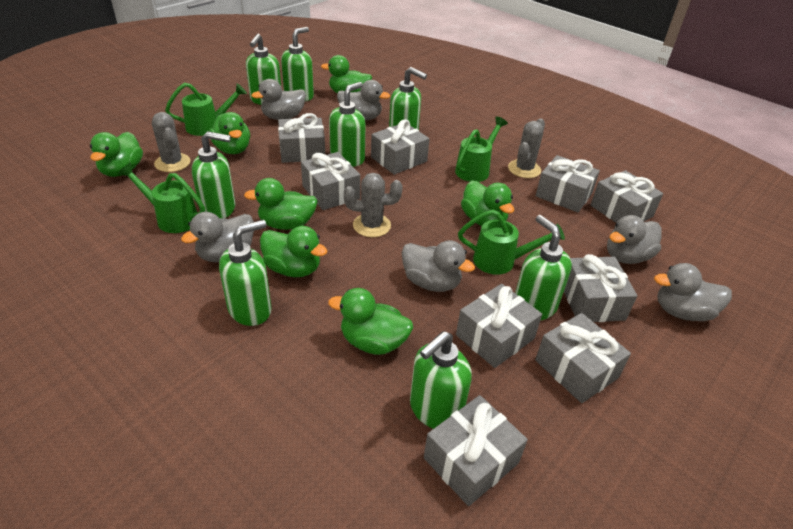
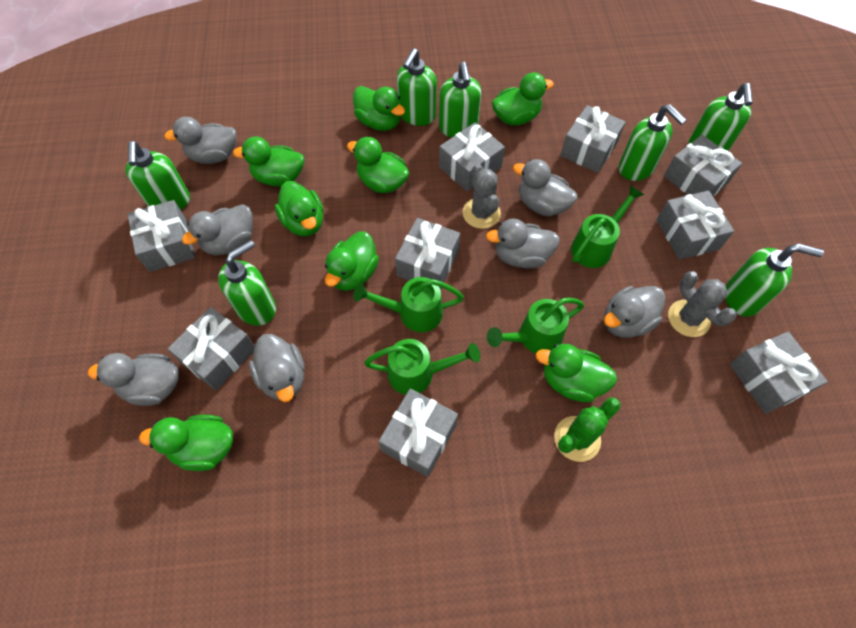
green cactus: none = 0 -> [554,397,621,462] = 1
green duck: [90,132,143,177] [209,112,250,154] [244,178,318,230] [260,226,327,277] [321,55,372,93] [328,288,413,355] [461,180,514,226] = 7 -> [139,415,233,471] [233,137,304,186] [275,181,323,237] [325,231,379,291] [347,137,409,193] [353,86,405,131] [492,72,554,125] [536,344,617,402] = 8
green soap dispenser: [192,131,235,219] [219,220,272,326] [246,34,281,105] [281,27,314,102] [329,82,366,167] [389,67,427,130] [410,331,472,429] [515,215,572,321] = 8 -> [125,141,190,210] [218,240,276,326] [397,48,437,126] [439,62,481,138] [619,104,687,181] [689,83,753,151] [725,244,824,317] = 7
grey cactus: [152,112,190,172] [344,173,402,237] [508,118,545,178] = 3 -> [462,164,501,229] [668,271,736,337] = 2
grey duck: [181,212,254,262] [251,79,306,120] [337,80,390,121] [402,240,475,292] [607,215,662,264] [654,263,732,321] = 6 -> [88,353,179,406] [164,117,237,164] [182,204,253,255] [249,334,305,402] [486,218,560,269] [513,159,577,216] [604,286,665,338] = 7

